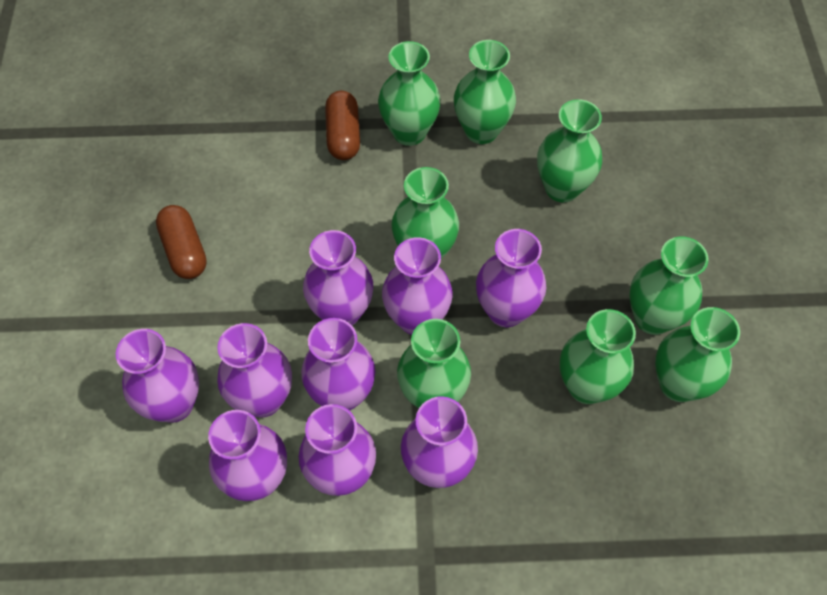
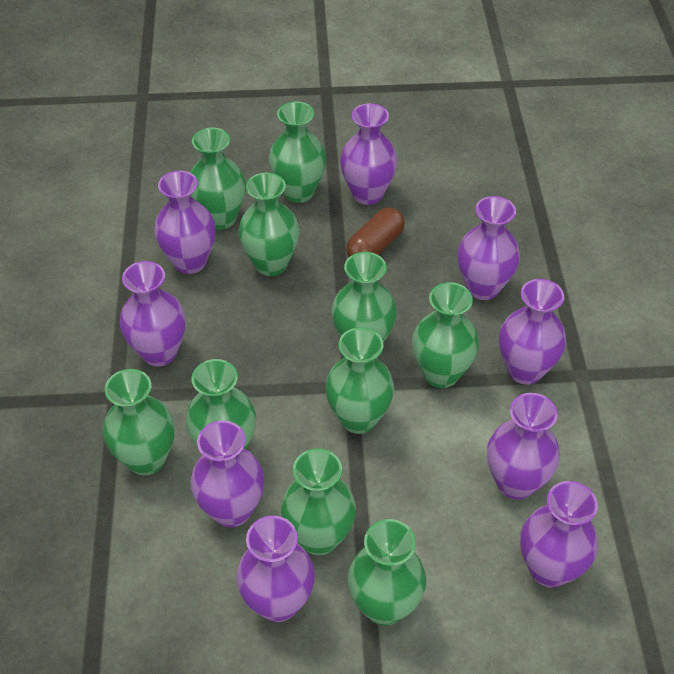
brown capsule: [156,205,207,279] [325,91,360,160] = 2 -> [346,207,405,257] = 1
green vase: [378,41,441,146] [391,167,459,259] [397,319,471,408] [454,40,516,144] [537,99,602,203] [560,309,636,404] [629,237,709,335] [655,307,740,402] = 8 -> [103,369,175,476] [186,359,256,450] [190,128,246,230] [238,172,300,276] [269,102,326,203] [281,448,356,555] [325,327,394,434] [332,252,397,342] [348,519,426,626] [412,282,479,388] = 10

